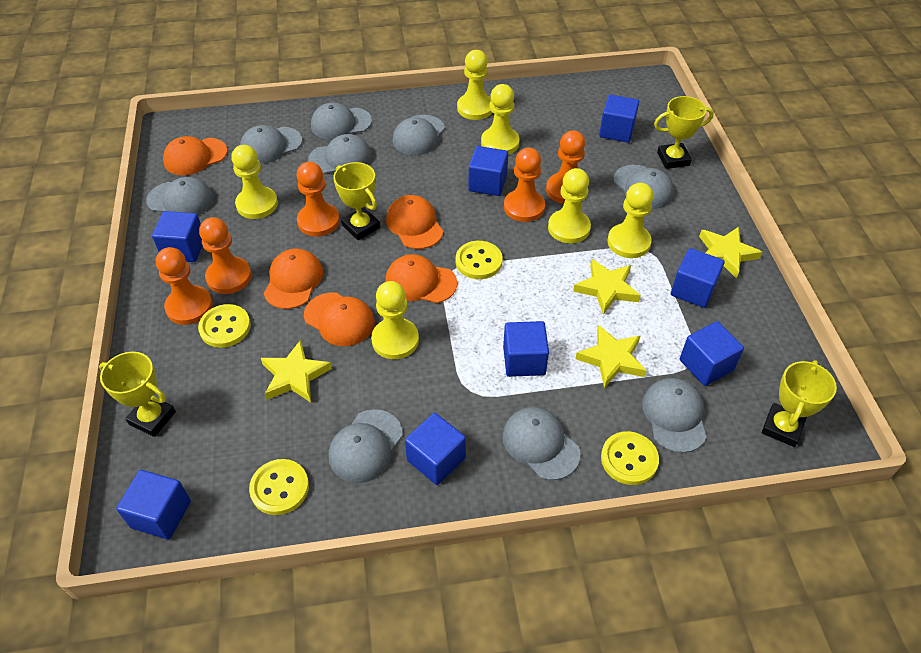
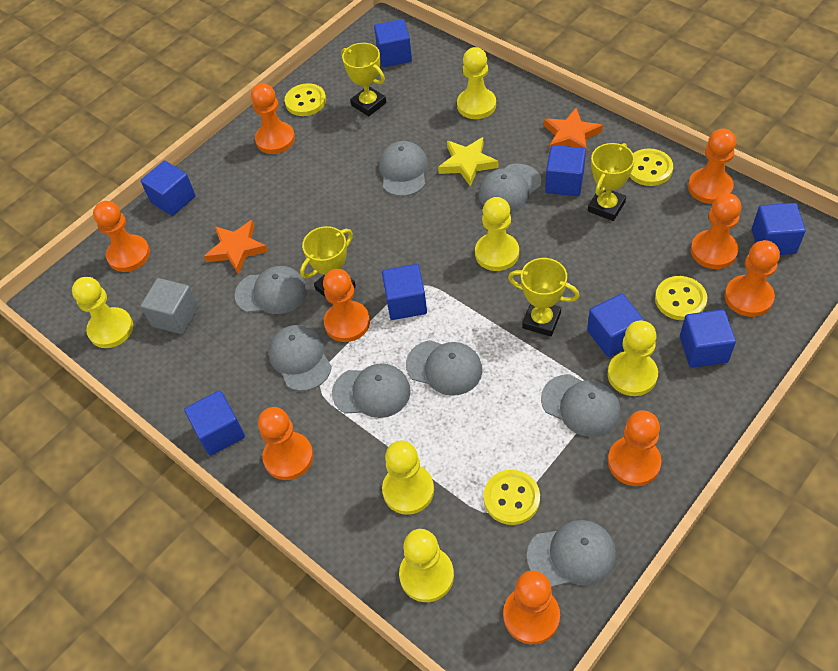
grey cap: [146,177,214,216] [240,125,302,164] [308,134,372,174] [311,102,372,140] [329,409,403,483] [392,115,445,155] [502,407,580,480] [613,165,674,209] [642,378,707,453] = 9 -> [235,266,307,314] [269,325,332,391] [332,363,411,418] [379,141,428,196] [406,340,482,396] [478,164,541,212] [527,520,616,587] [541,374,620,437] = 8
grey cube: none = 0 -> [141,278,199,334] = 1
orange cap: [163,136,228,175] [264,249,323,309] [304,292,375,346] [385,254,457,303] [386,195,443,249] = 5 -> none = 0
orange pawn: [156,247,213,325] [199,217,252,294] [296,162,340,237] [504,148,545,222] [546,131,585,204] = 5 -> [93,201,150,272] [251,83,295,154] [258,407,313,480] [323,269,370,342] [503,571,560,644] [608,410,662,486] [688,129,736,204] [691,193,741,269] [725,240,780,317] = 9
orange star: none = 0 -> [204,220,268,275] [543,108,603,153] = 2
yellow star: [261,340,332,402] [573,259,641,315] [575,325,646,388] [699,227,762,279] = 4 -> [438,137,498,187] = 1

